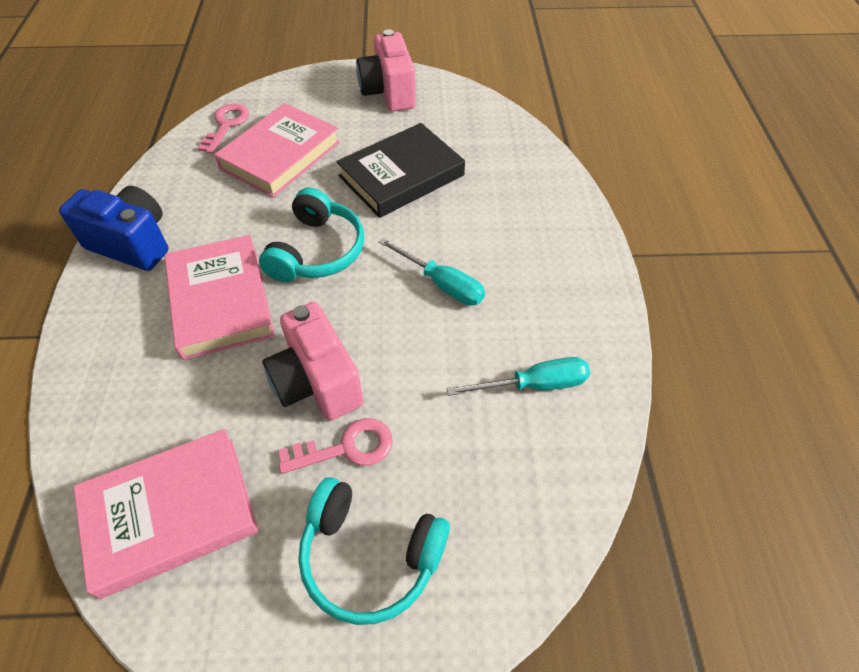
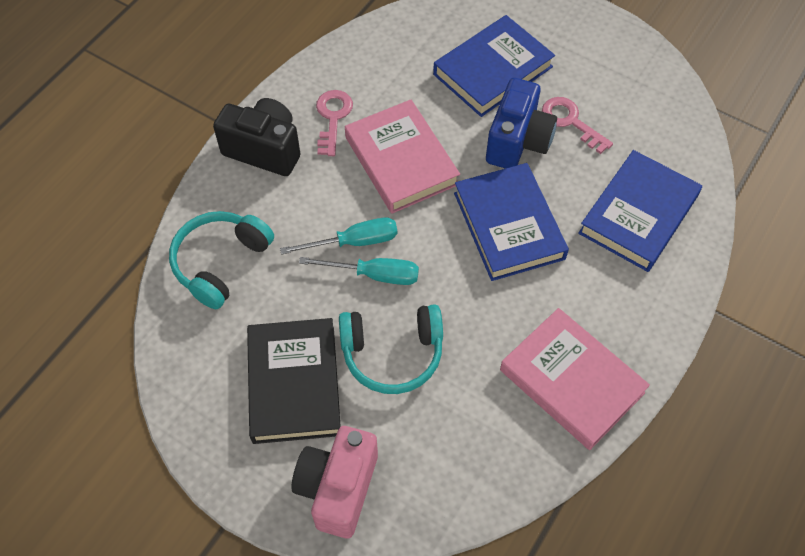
black camera: none = 0 -> [213,98,300,176] = 1
blue book: none = 0 -> [433,15,555,117] [454,163,569,281] [578,150,702,272] = 3
pink book: [73,429,259,599] [164,235,275,360] [214,103,340,198] = 3 -> [345,100,460,214] [500,308,650,450] = 2
pink camera: [263,302,364,421] [356,29,416,112] = 2 -> [292,426,378,538] = 1

